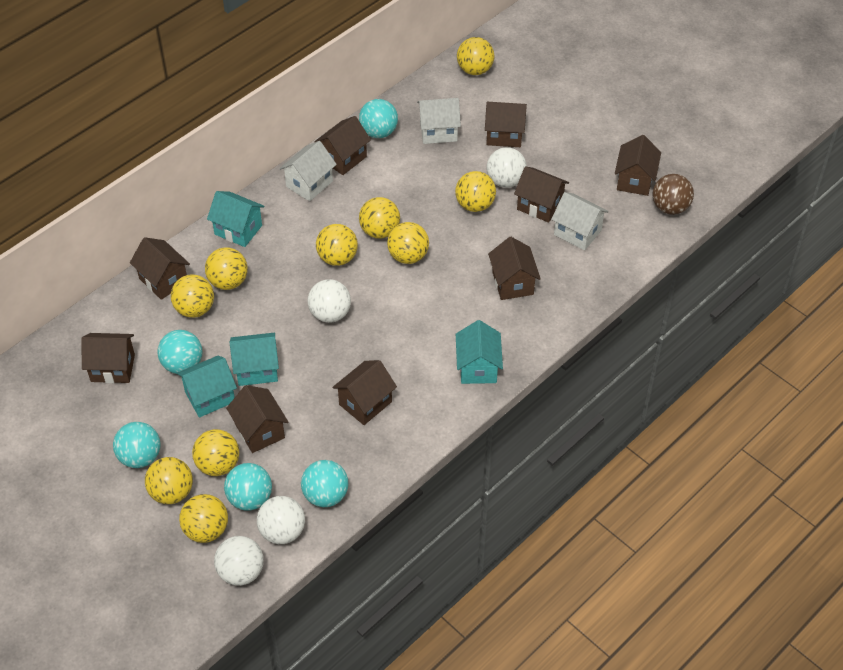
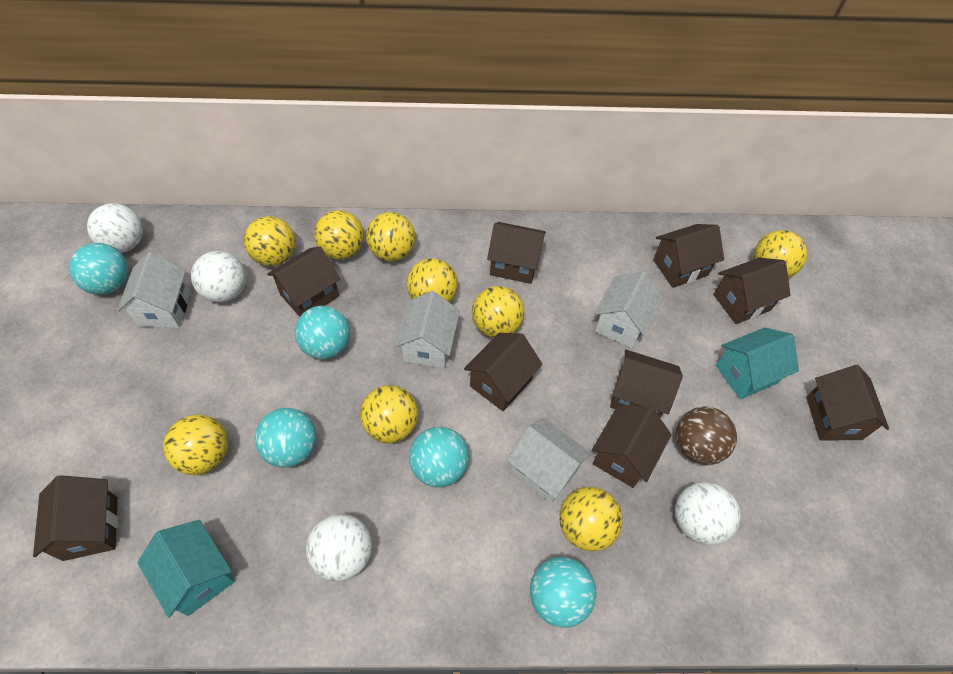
turquoise house: [177,356,237,418] [207,191,264,247] [230,333,279,386] [456,320,503,384] = 4 -> [138,520,235,618] [716,327,799,399] = 2
white house: [279,141,337,201] [417,98,461,144] [551,192,609,250] = 3 -> [117,252,191,328] [395,291,460,368] [507,418,591,503] [595,271,663,348] = 4
yellow ball: [145,457,193,504] [171,275,214,318] [179,494,228,543] [192,429,239,476] [205,247,248,290] [316,224,358,266] [359,197,400,239] [387,222,429,264] [455,171,496,212] [457,37,495,75] = 10 -> [163,414,228,475] [244,216,296,266] [314,210,364,260] [360,385,418,443] [366,212,415,262] [407,258,458,303] [472,286,524,338] [559,487,623,551] [754,230,807,277] = 9

